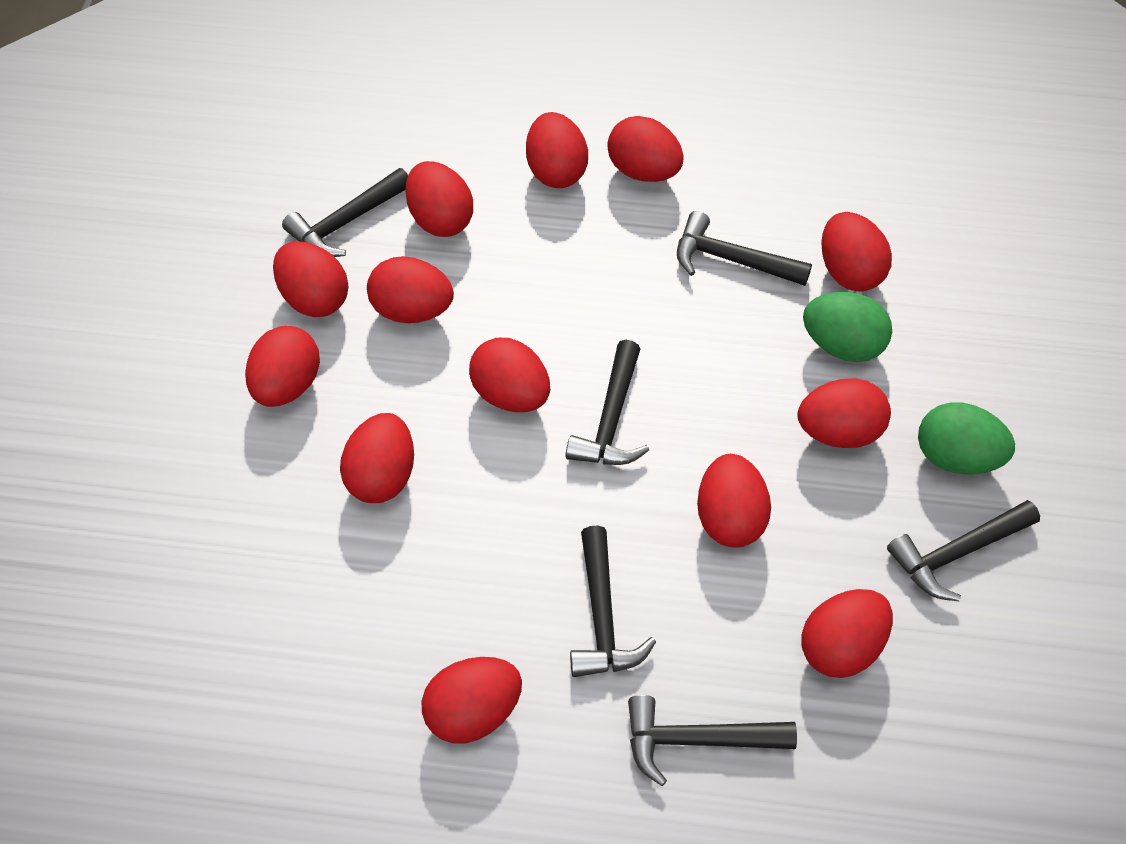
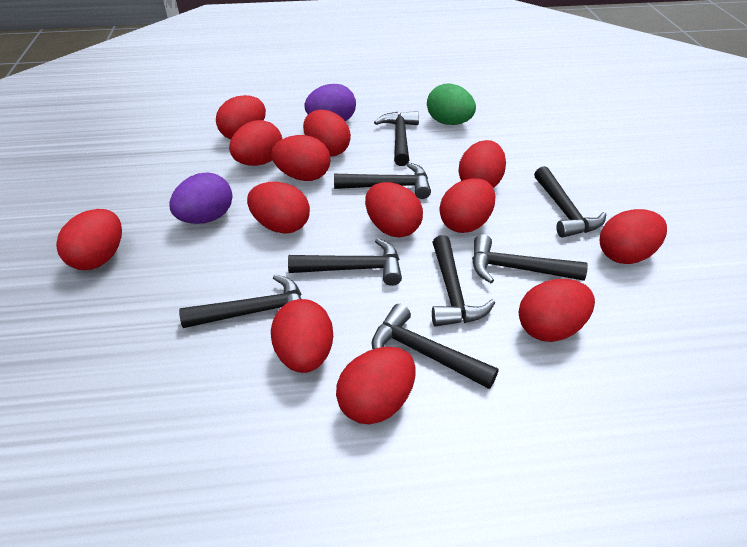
black hammer: [282,168,408,257] [566,340,649,465] [570,525,656,677] [628,695,797,786] [677,211,812,286] [887,500,1040,601] = 6 -> [179,275,301,328] [288,238,402,286] [334,163,431,199] [371,304,499,389] [374,111,419,166] [432,235,495,327] [472,234,588,283] [534,166,606,238] = 8
green egg: [803,292,892,362] [918,402,1015,475] = 2 -> [427,84,476,125] = 1
purple egg: none = 0 -> [169,173,232,224] [304,84,356,121] = 2

